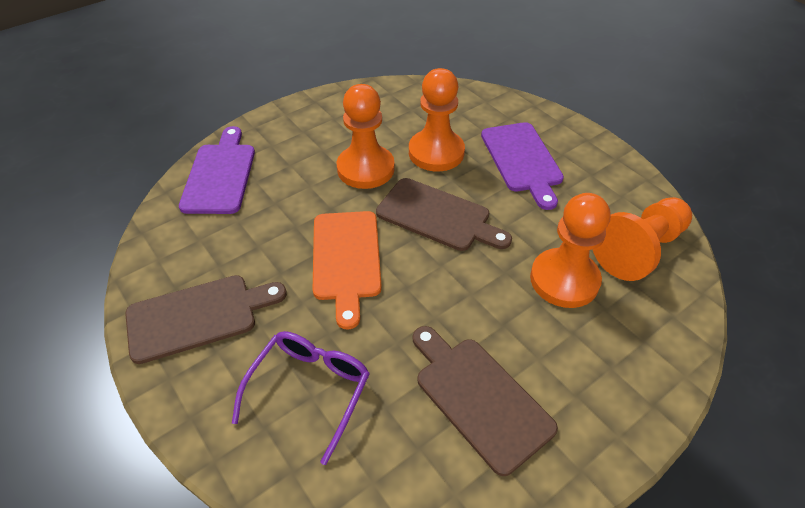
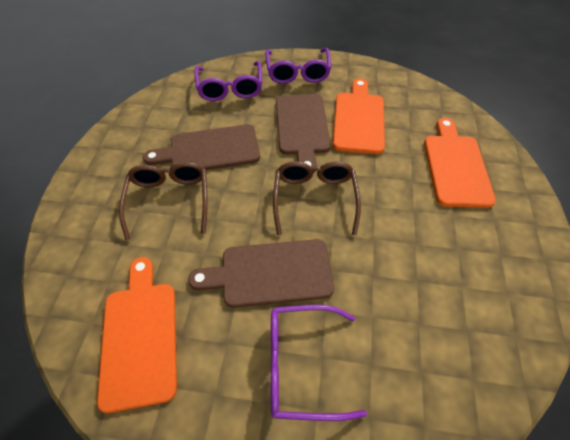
brown glasses: none = 0 -> [119,162,208,240] [273,161,361,235] = 2
orange cutting board: [313,211,382,330] = 1 -> [97,257,177,413] [333,78,385,154] [424,118,496,208] = 3
orange pawn: [336,84,395,189] [409,68,465,171] [530,193,610,308] [593,197,692,281] = 4 -> none = 0
purple cutting board: [179,126,255,214] [481,122,564,210] = 2 -> none = 0
purple glasses: [232,331,370,465] = 1 -> [195,61,262,101] [265,48,331,84] [271,305,367,421] = 3

